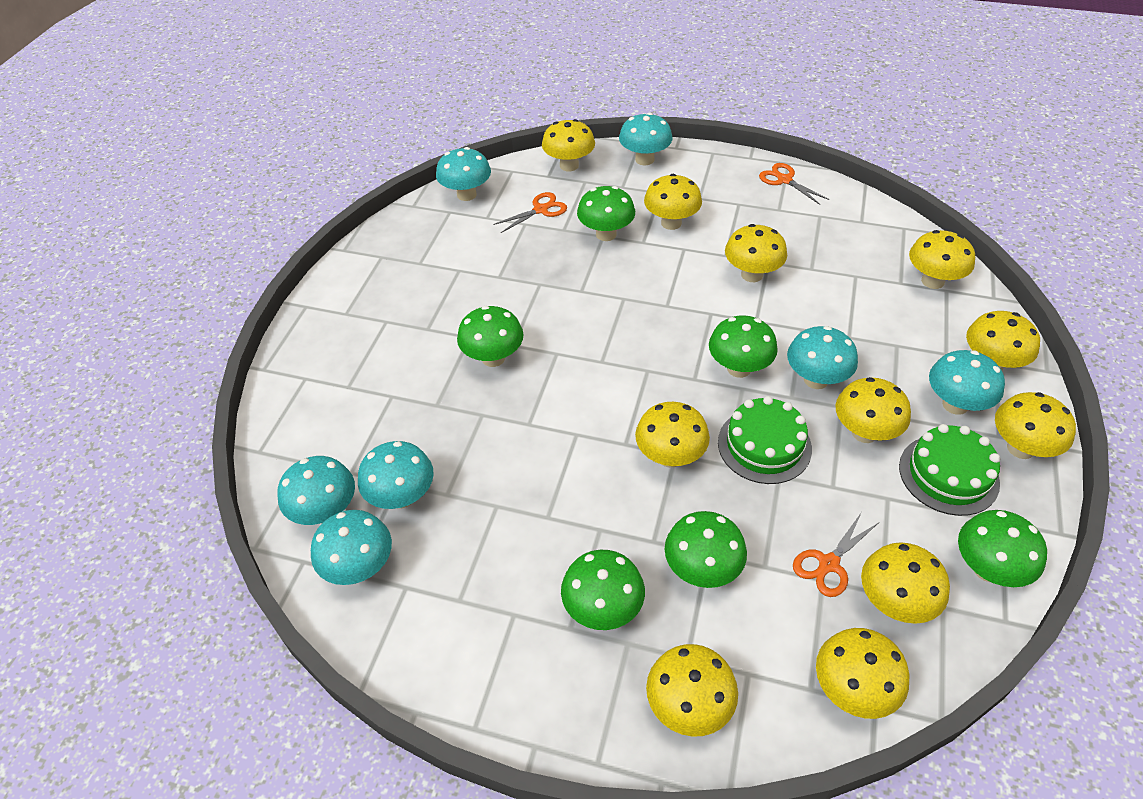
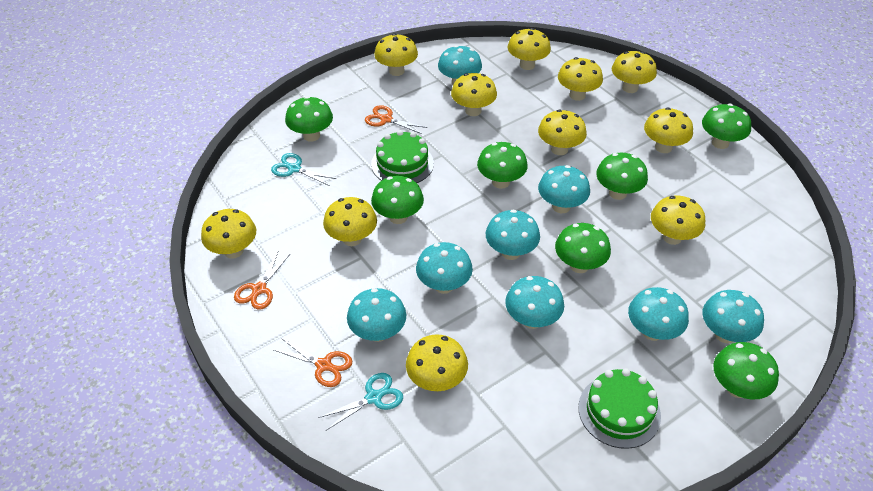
green mushroom: [457,306,524,367] [561,550,645,630] [577,186,635,241] [665,511,747,588] [709,316,778,378] [958,510,1047,587] = 6 -> [285,96,333,142] [371,176,424,224] [477,142,528,189] [555,223,611,273] [596,153,648,200] [702,103,751,149] [713,342,779,400] = 7
turquoise mushroom: [277,456,355,525] [311,510,392,585] [358,441,434,509] [436,147,491,201] [619,113,672,166] [787,326,858,389] [929,350,1005,415] = 7 -> [347,288,406,342] [416,242,473,294] [438,45,482,85] [486,209,540,260] [505,276,564,329] [538,165,590,213] [628,287,689,341] [703,290,764,343] = 8
turquoise scissors: none = 0 -> [271,153,336,186] [318,373,403,430] = 2

